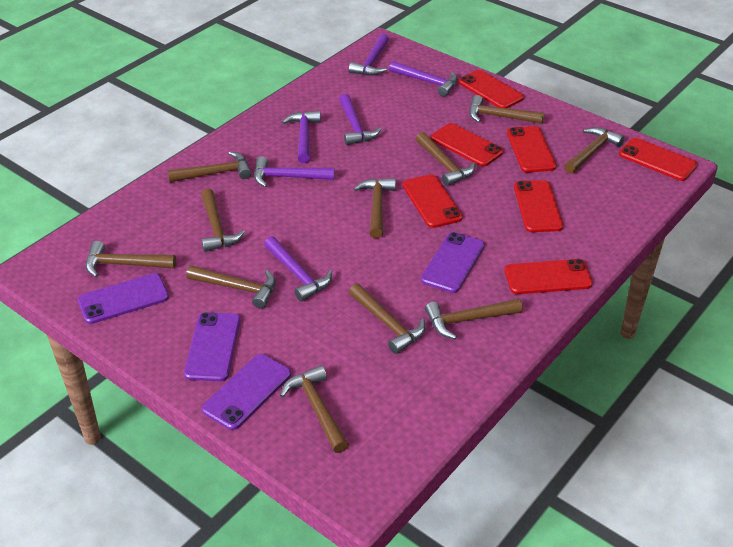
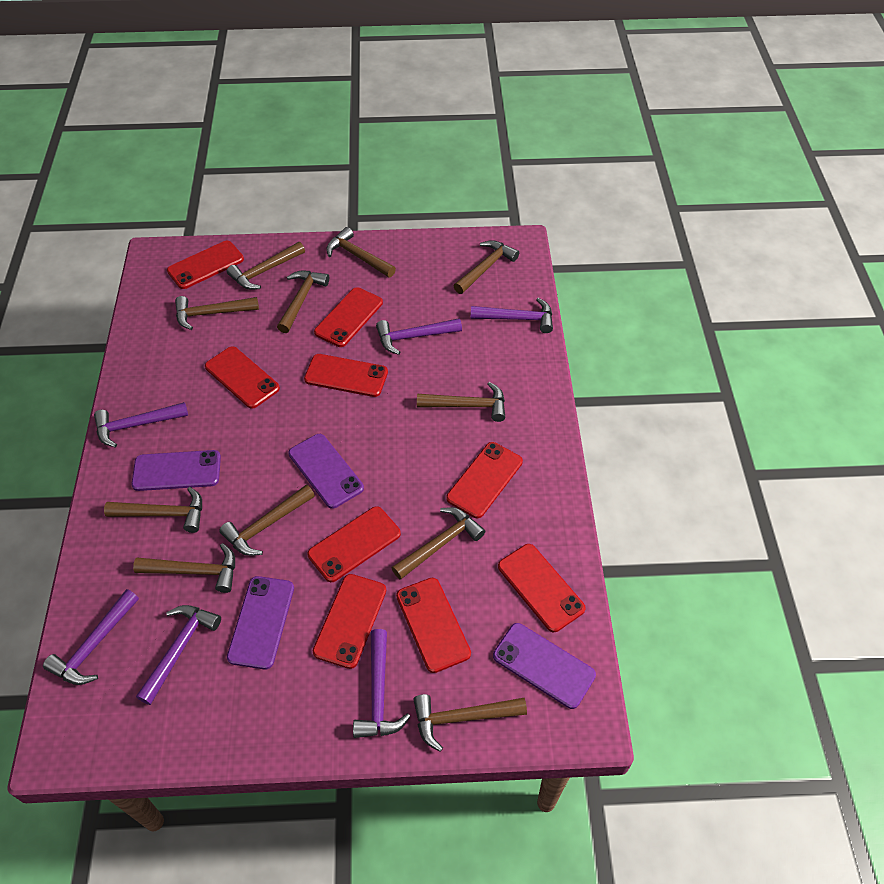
red phone: [403,174,463,228] [431,123,504,167] [458,70,524,108] [504,259,593,294] [507,126,557,173] [514,180,563,232] [619,138,698,181] = 7 -> [167,241,244,289] [205,346,280,409] [304,354,388,397] [307,506,401,582] [313,574,386,669] [314,287,383,347] [396,578,471,673] [446,442,523,518] [498,544,586,632] = 9

